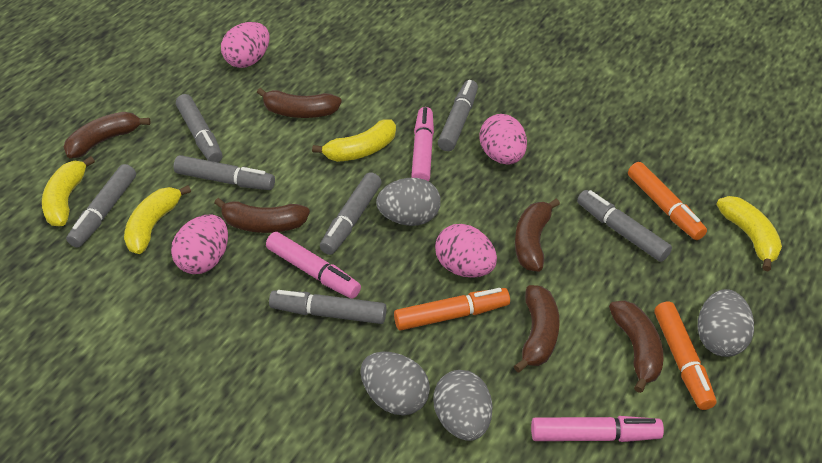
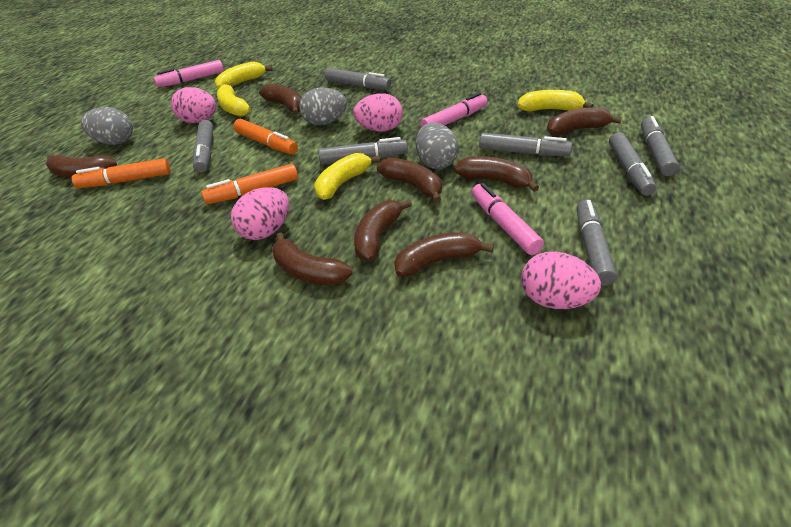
brown banana: [64,112,151,158] [214,198,310,233] [257,88,341,118] [514,285,560,373] [515,198,560,272] [609,300,664,393] = 6 -> [46,154,117,178] [259,84,302,115] [272,233,353,286] [354,199,412,261] [377,158,442,203] [394,232,494,276] [454,156,539,192] [547,107,622,136] = 8
grey egg: [360,352,430,415] [376,178,441,226] [433,370,492,441] [698,289,754,357] = 4 -> [81,107,133,145] [299,88,347,125] [416,123,459,169] = 3

